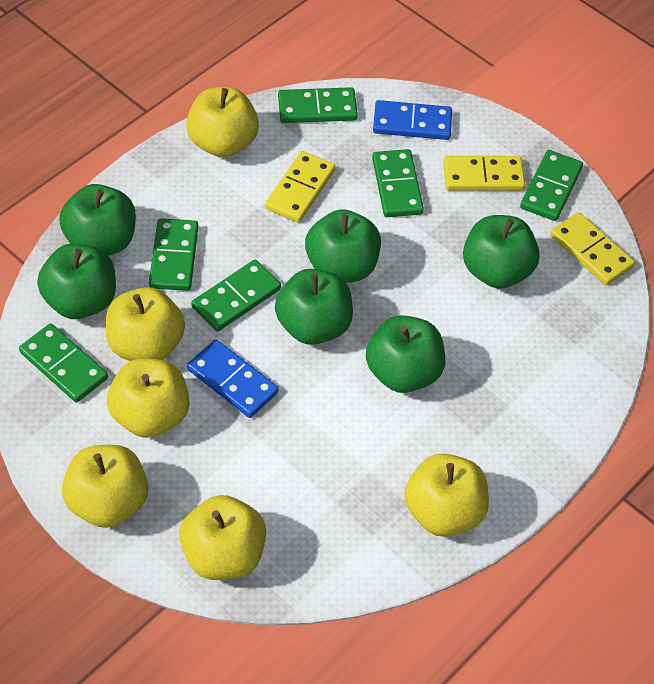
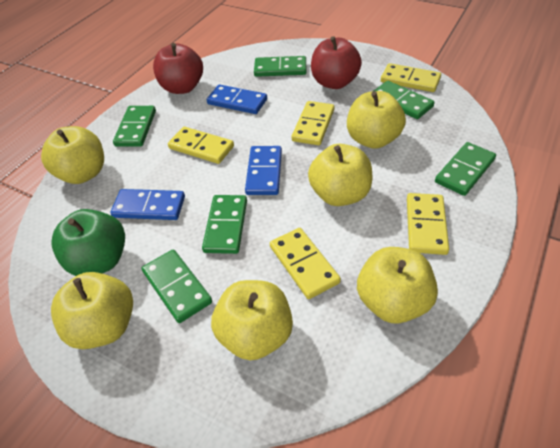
blue domino: [187,339,279,418] [373,100,452,140] = 2 -> [110,189,185,220] [207,84,267,114] [245,146,282,195] = 3
green apple: [37,244,116,319] [59,184,136,256] [275,269,353,345] [305,209,381,283] [366,315,445,393] [463,215,540,289] = 6 -> [51,209,125,276] = 1
red apple: none = 0 -> [153,43,203,94] [311,36,362,89] = 2
yellow domino: [265,151,335,223] [443,156,525,191] [550,212,635,286] = 3 -> [168,127,234,164] [270,228,341,299] [292,101,334,145] [381,63,441,92] [407,193,449,255] = 5

